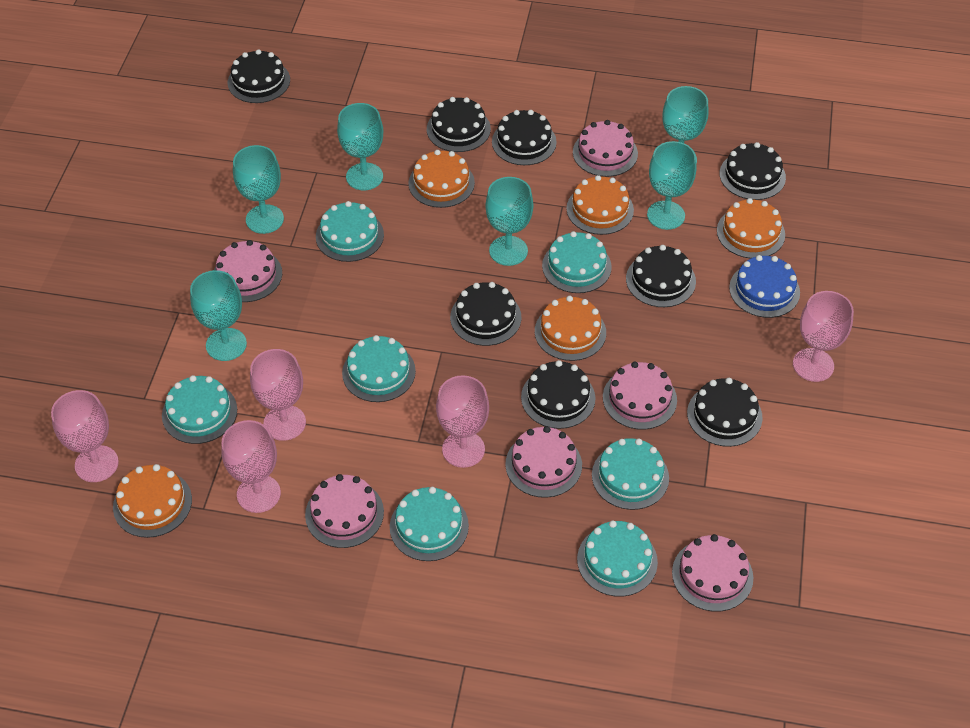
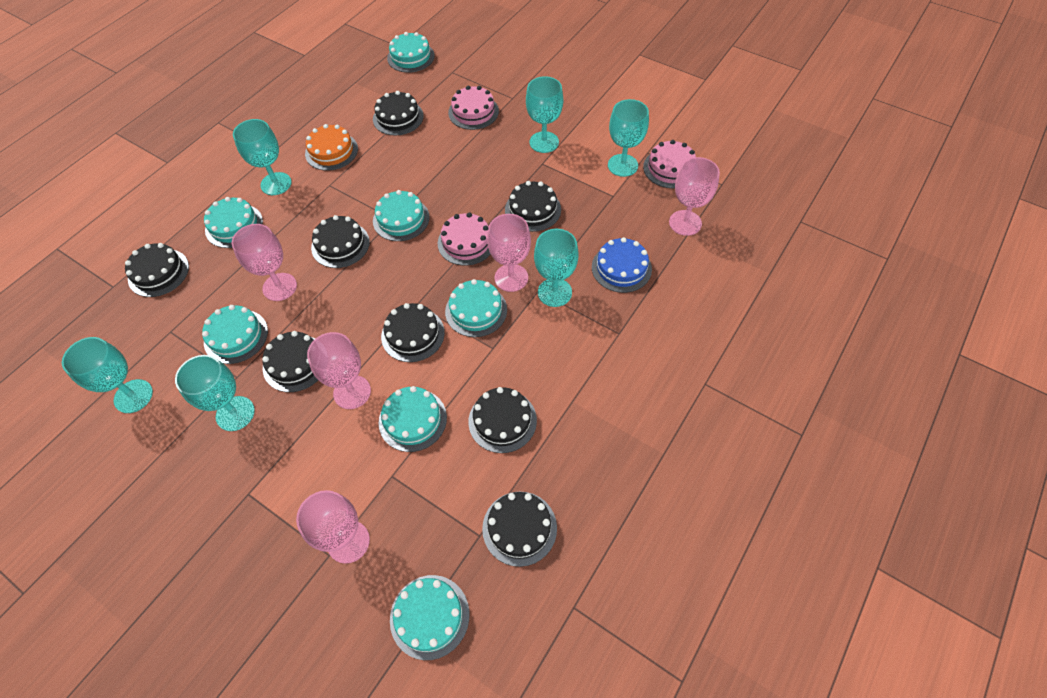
orange cake: [113,464,192,538] [408,150,475,208] [535,296,606,361] [567,175,634,235] [717,198,785,259] = 5 -> [305,124,358,171] = 1
pink cake: [214,240,282,302] [305,474,384,548] [505,426,582,498] [573,120,638,177] [603,362,677,430] [672,534,753,612] = 6 -> [438,212,491,266] [448,86,499,130] [643,140,696,188] = 3

